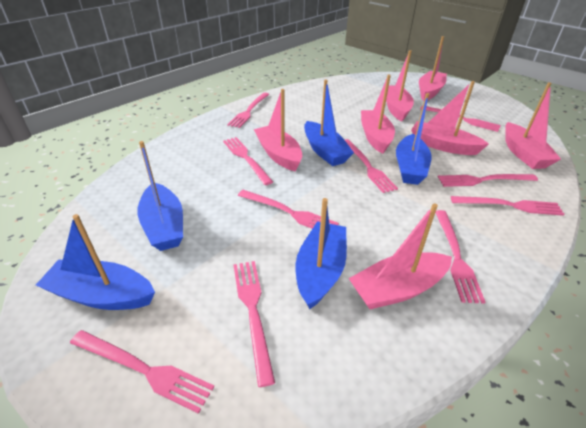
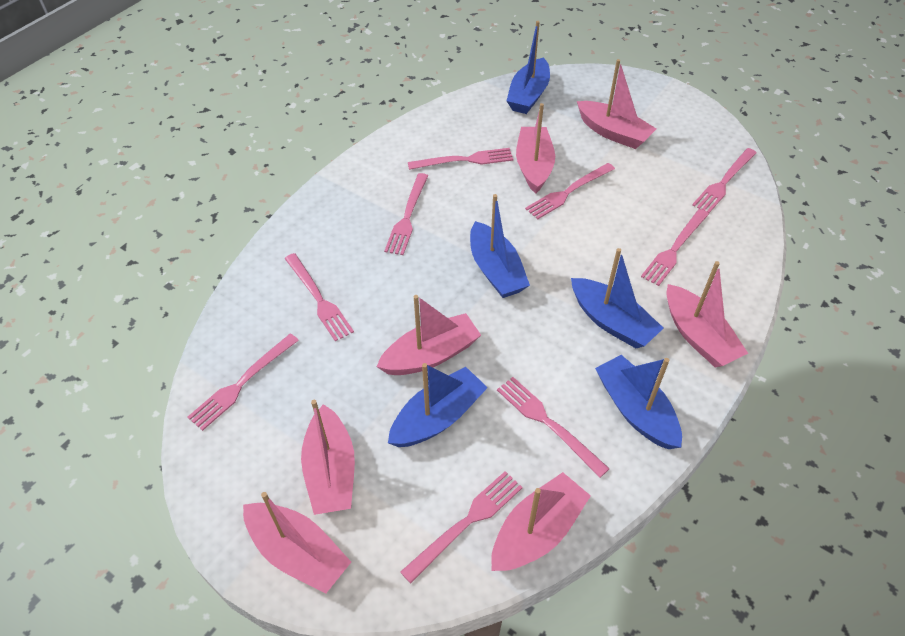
pink fork: [70,330,214,414] [223,137,273,185] [227,93,269,128] [233,261,275,387] [238,190,339,229] [345,139,398,193] [420,106,501,132] [435,210,486,304] [438,174,538,187] [451,196,565,216] = 10 -> [187,334,299,431] [285,253,354,341] [384,173,428,255] [400,471,523,584] [408,148,513,170] [497,377,610,478] [525,163,615,219] [641,209,709,286] [692,148,756,213] = 9

